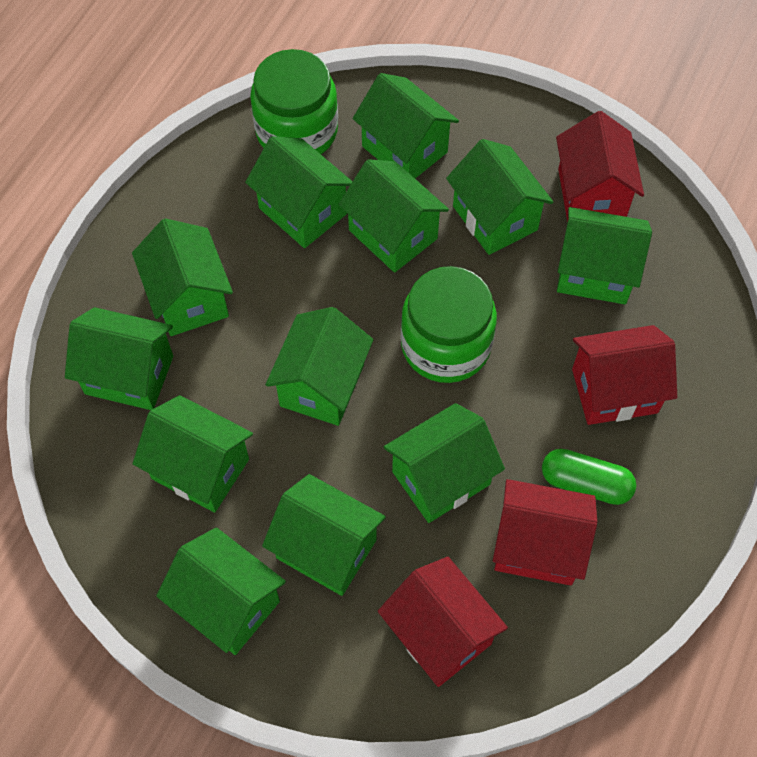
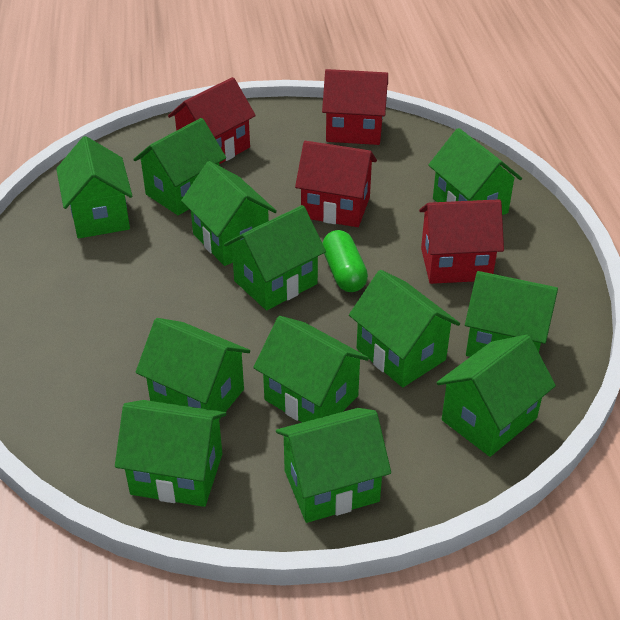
green jar: [250,49,338,154] [401,266,497,383] = 2 -> none = 0

